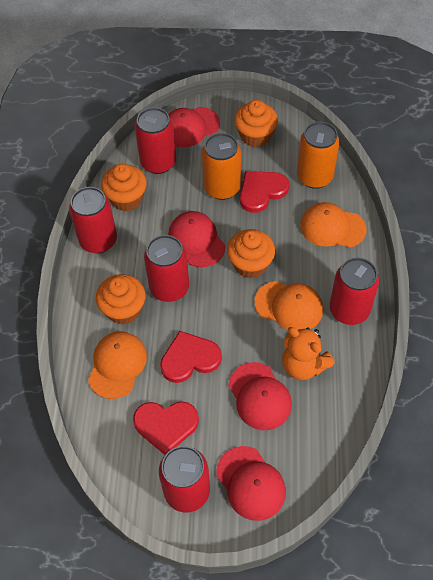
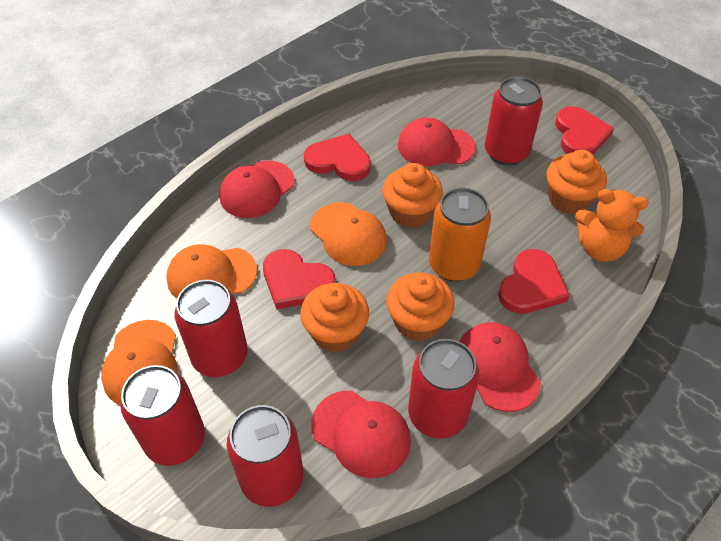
orange can: [202,133,241,200] [297,122,340,189] = 2 -> [429,188,491,282] = 1
red heart: [133,402,199,455] [160,331,222,383] [240,171,289,213] = 3 -> [263,249,336,309] [304,134,371,181] [498,249,570,314] [555,106,614,154] = 4

